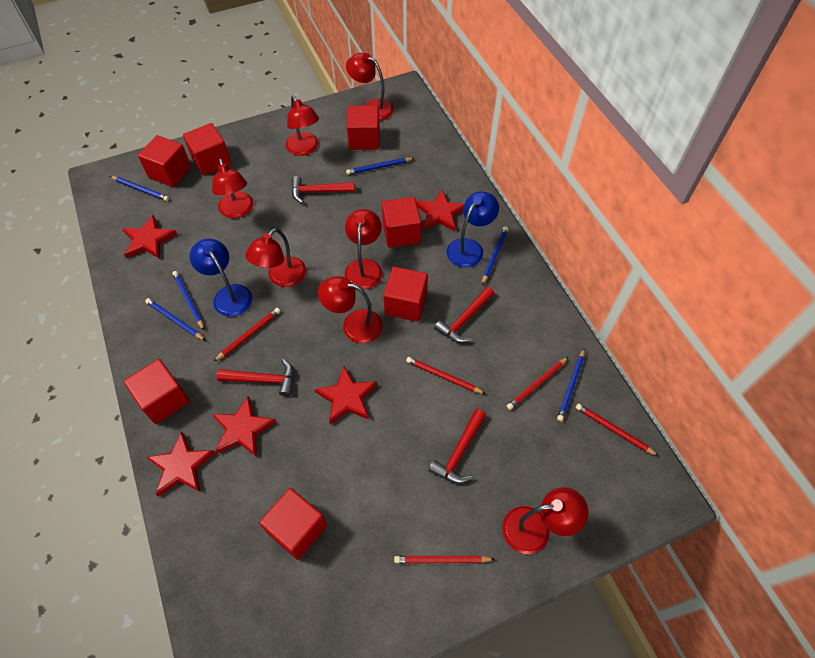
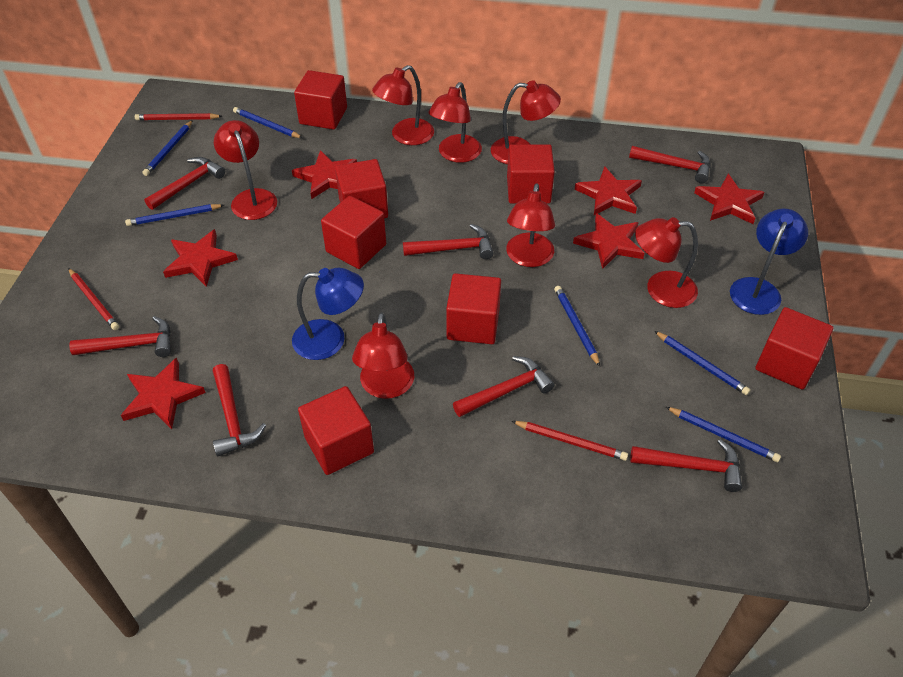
red hammer: [217,359,294,397] [292,176,355,204] [429,409,486,484] [434,287,494,343] = 4 -> [69,316,171,357] [144,157,225,210] [213,364,266,456] [403,224,494,259] [453,356,555,417] [629,146,711,183] [630,439,742,492] = 7
red pencil: [213,308,280,362] [394,556,495,563] [406,357,486,394] [507,357,568,410] [575,403,658,456] = 5 -> [68,268,119,330] [135,113,222,120] [512,421,628,461] = 3
red star: [122,215,177,259] [147,431,215,496] [212,396,276,457] [315,366,377,424] [416,189,464,231] = 5 -> [121,358,206,429] [163,229,238,287] [292,150,357,199] [573,213,645,269] [575,166,642,215] [694,174,765,224] = 6

